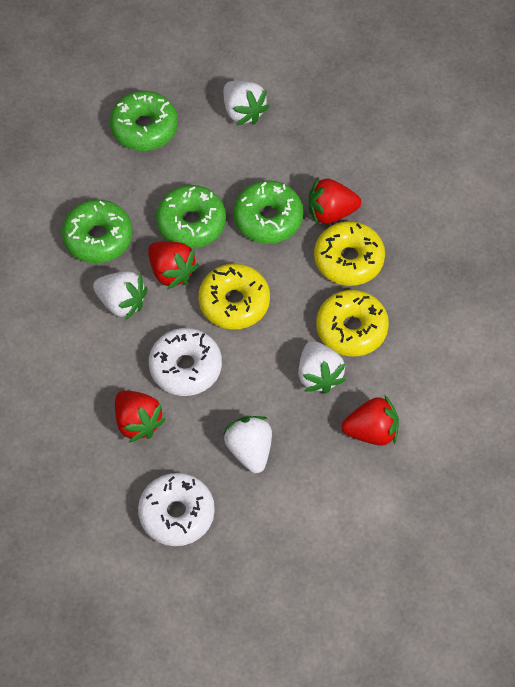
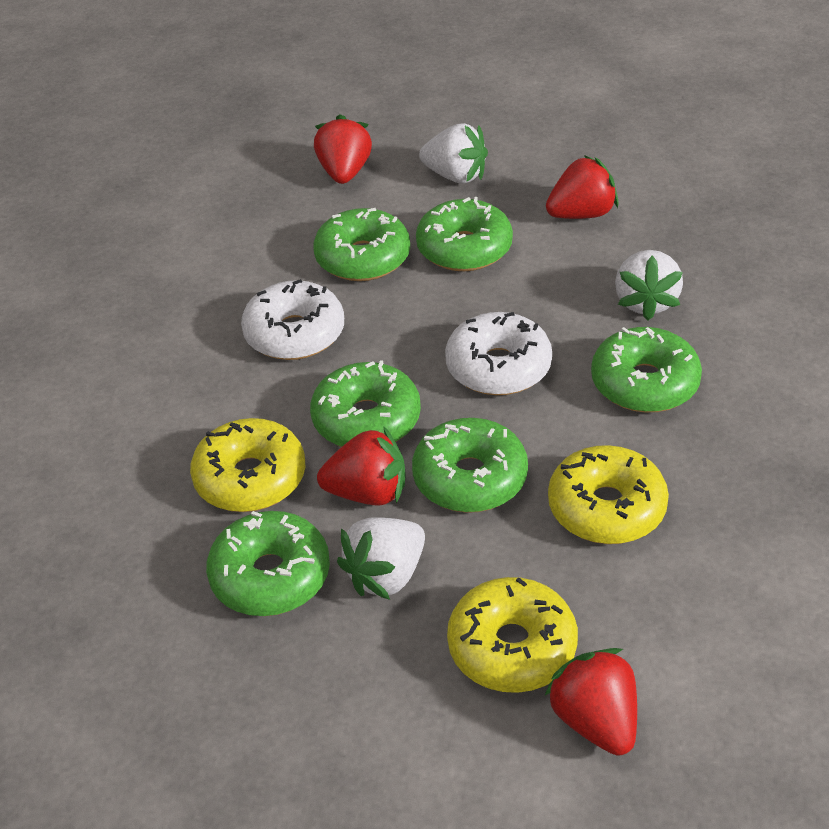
green donut: [62,200,133,263] [110,91,178,151] [156,185,226,248] [233,180,304,244] = 4 -> [206,511,330,616] [310,360,421,447] [313,208,410,281] [412,418,528,513] [416,197,513,271] [591,327,702,412] = 6
white strawberry: [93,271,148,320] [223,81,270,126] [224,416,272,473] [298,341,346,394] = 4 -> [337,517,425,600] [419,123,488,184] [615,250,683,320] = 3

